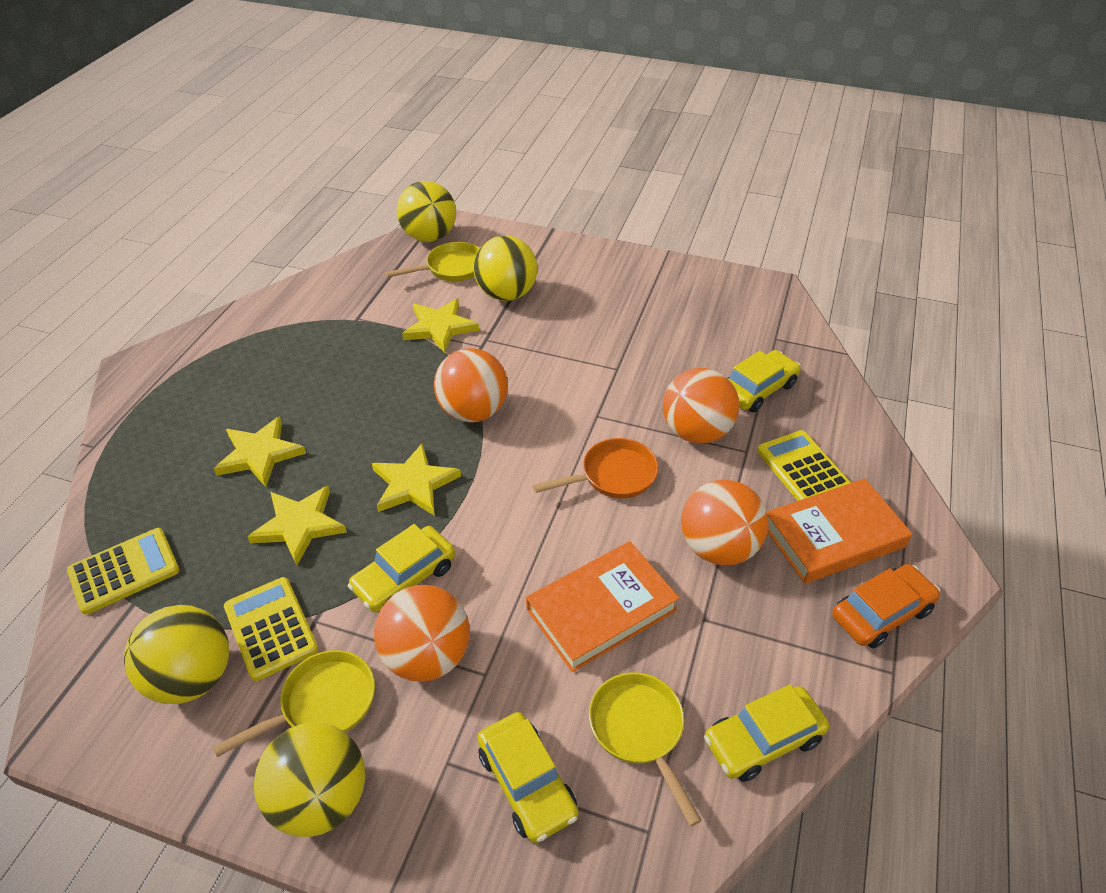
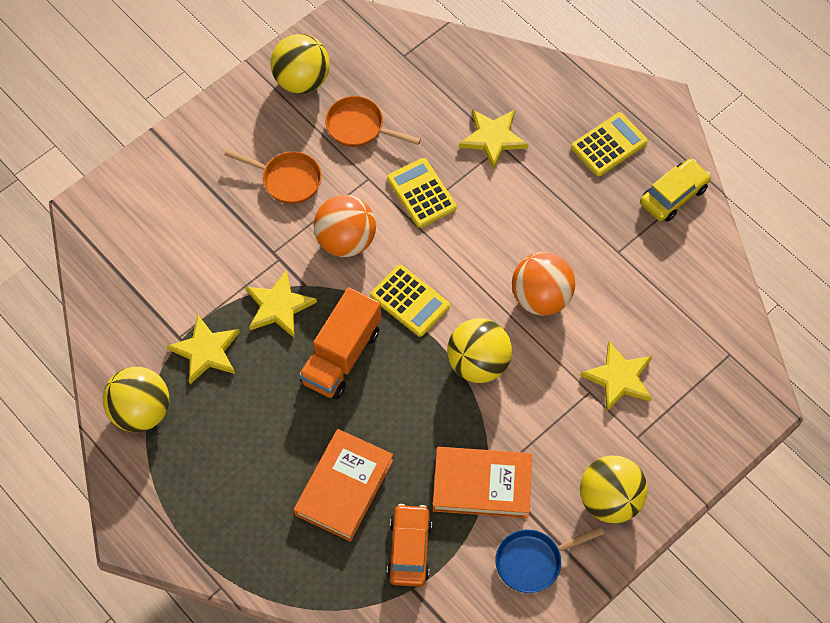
blue pan: none = 0 -> [495,526,604,593] = 1
orange ball: [374,585,470,682] [434,348,508,422] [663,368,739,443] [682,480,769,565] = 4 -> [314,195,376,257] [512,252,575,316] = 2
orange pan: [533,438,658,499] = 1 -> [224,149,322,204] [325,96,421,147] = 2
orange truck: none = 0 -> [299,287,381,400] = 1
yellow car: [348,524,455,612] [477,712,579,843] [704,684,829,782] [728,350,801,412] = 4 -> [640,159,711,222] = 1
yellow pan: [213,650,375,757] [385,242,480,281] [589,672,702,826] = 3 -> none = 0

